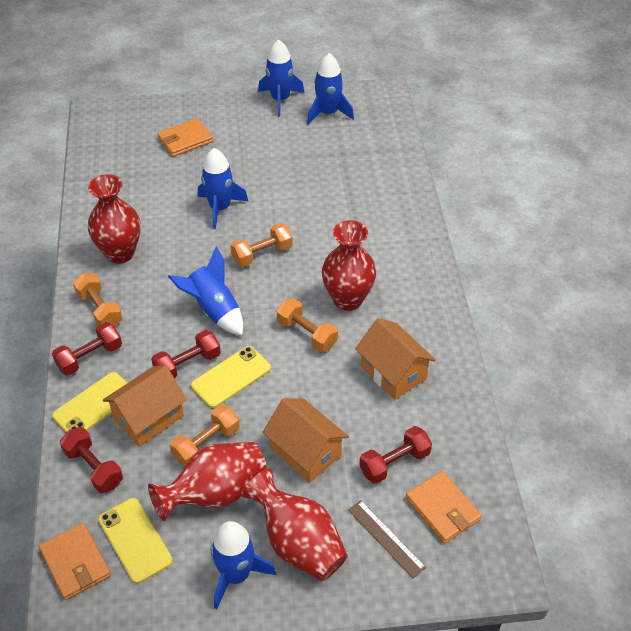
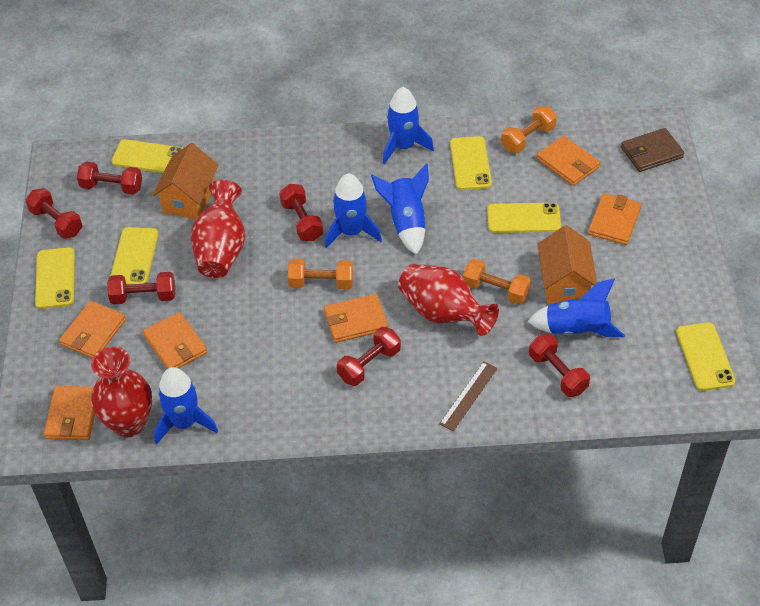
brown wallet: none = 0 -> [621,128,684,172] = 1
orange dumbbell: [73,273,122,326] [170,405,239,466] [230,223,293,267] [277,298,338,352] = 4 -> [288,259,354,289] [463,259,531,305] [501,106,557,153] = 3
orange house: [103,366,187,447] [263,398,349,483] [355,318,436,400] = 3 -> [152,143,218,219] [538,225,597,305] = 2
orange wallet: [39,523,111,600] [157,118,213,157] [406,471,482,543] = 3 -> [44,386,95,440] [59,301,126,358] [143,312,207,369] [324,294,388,343] [537,136,600,186] [588,193,642,245] = 6
red dumbbell: [52,322,122,376] [60,427,123,493] [151,330,221,378] [359,426,432,484] = 4 -> [25,188,82,239] [77,162,142,195] [107,272,175,304] [279,184,323,241] [337,327,401,386] [529,334,590,397] = 6
red vase: [88,174,141,264] [148,442,267,521] [242,469,348,581] [322,220,376,311] = 4 -> [91,347,152,437] [191,180,245,278] [398,264,499,336] = 3
yellow phone: [52,372,127,433] [98,498,173,584] [191,346,271,408] = 3 -> [35,247,75,309] [110,227,158,285] [111,139,183,173] [450,136,492,190] [487,203,561,233] [676,322,736,391] = 6

